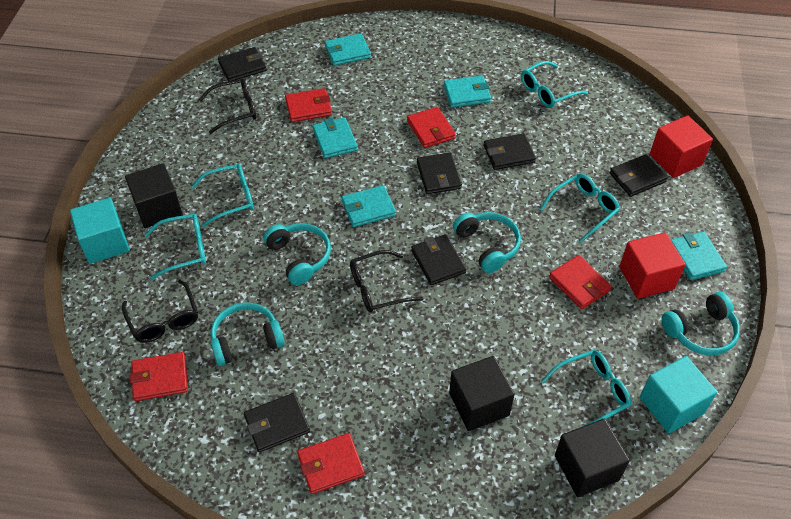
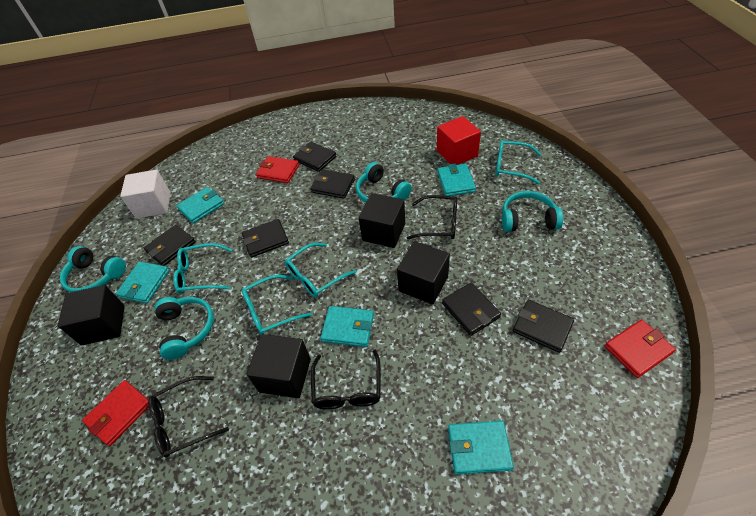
black cube: [125,163,183,228] [449,356,515,431] [555,419,630,497] = 3 -> [58,285,125,346] [247,334,311,398] [359,193,405,248] [397,241,450,305] = 4
red cube: [619,232,686,299] [650,115,713,178] = 2 -> [437,116,481,165] = 1
red wallet: [130,352,188,401] [285,88,332,122] [297,433,365,494] [407,107,456,148] [549,255,612,309] = 5 -> [82,380,149,446] [256,156,299,183] [605,319,676,378] = 3
turquoise cube: [70,198,130,264] [640,356,717,433] = 2 -> none = 0
turquoise glasses: [145,214,206,279] [191,164,254,227] [521,61,588,108] [540,174,620,243] [541,350,631,427] = 5 -> [173,243,232,294] [242,275,312,334] [285,243,356,297] [495,140,542,184] = 4
white cube: none = 0 -> [120,169,171,219] = 1

